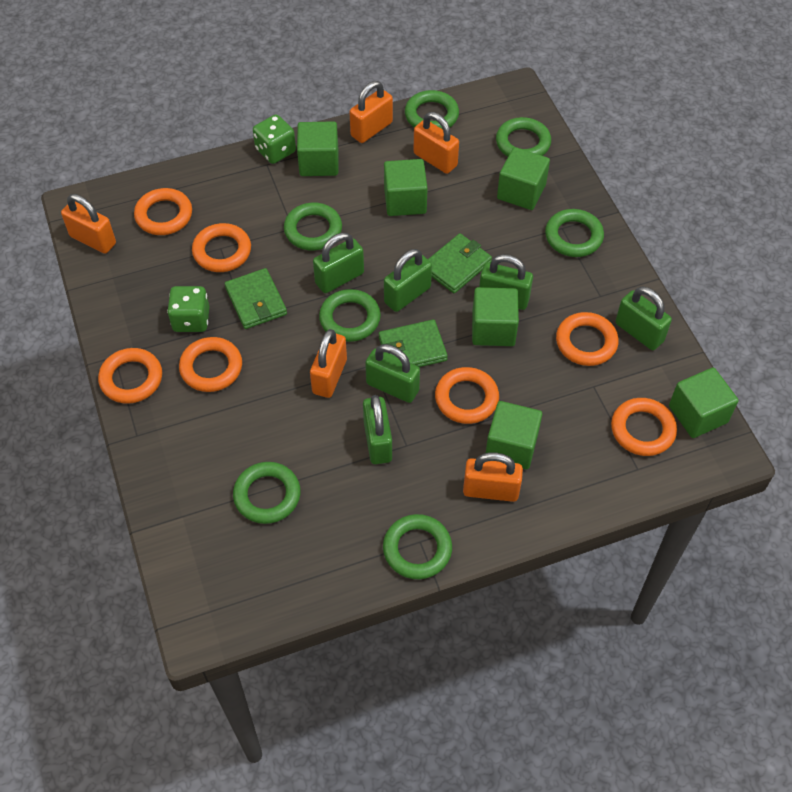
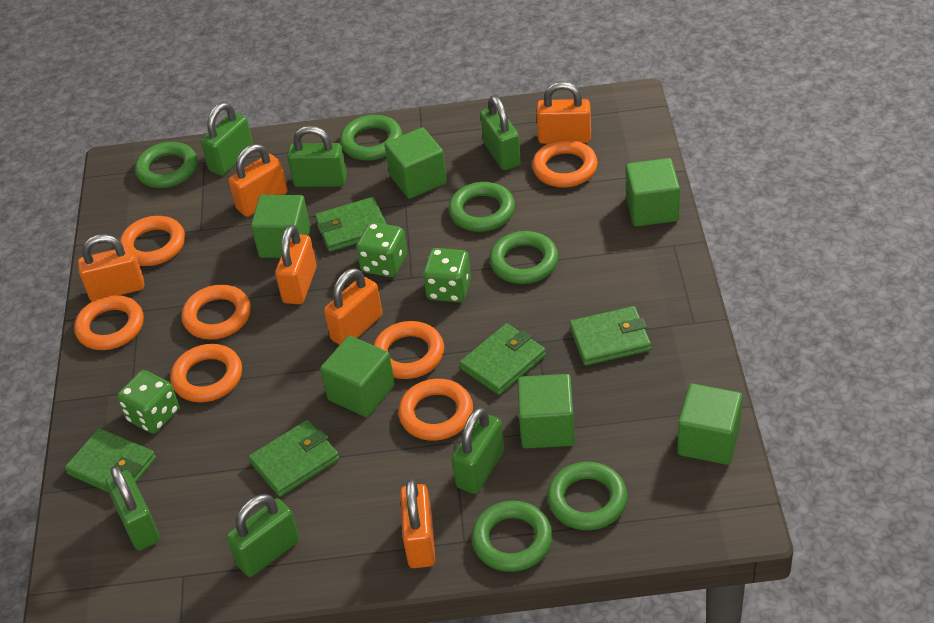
green dice: [167,286,209,332] [253,114,296,164] = 2 -> [117,370,179,433] [356,222,407,277] [423,248,471,302] = 3
green ring: [233,462,301,524] [284,203,342,250] [319,289,381,342] [383,514,452,579] [405,90,459,129] [496,117,551,157] [545,209,604,257] = 7 -> [135,142,198,188] [340,115,402,160] [448,182,515,232] [471,501,553,572] [489,231,559,284] [547,462,627,530] = 6
green wallet: [225,268,287,329] [379,319,448,367] [428,233,492,293] = 3 -> [65,428,156,493] [248,420,339,497] [315,197,386,252] [460,323,546,395] [570,306,651,366] = 5
orange padlock: [61,194,116,254] [310,329,347,398] [350,81,393,143] [414,112,459,174] [463,452,523,502] = 5 -> [78,234,144,301] [229,144,288,217] [275,225,317,304] [324,268,383,345] [400,479,435,568] [536,81,591,144] = 6

